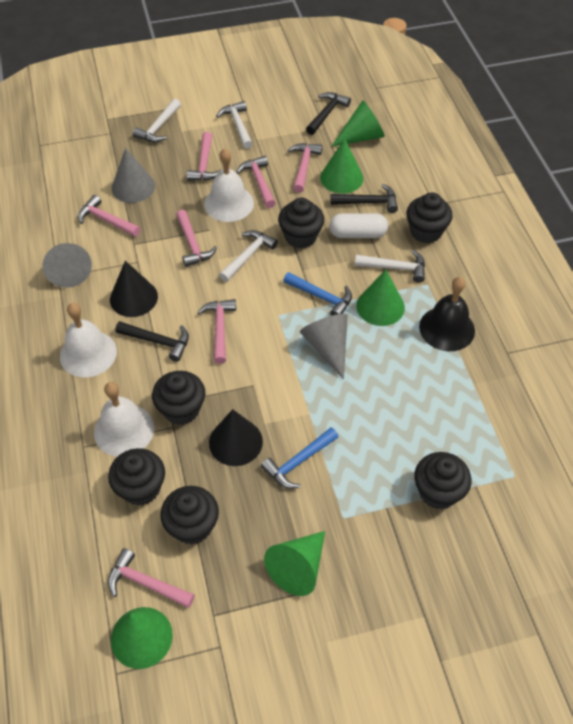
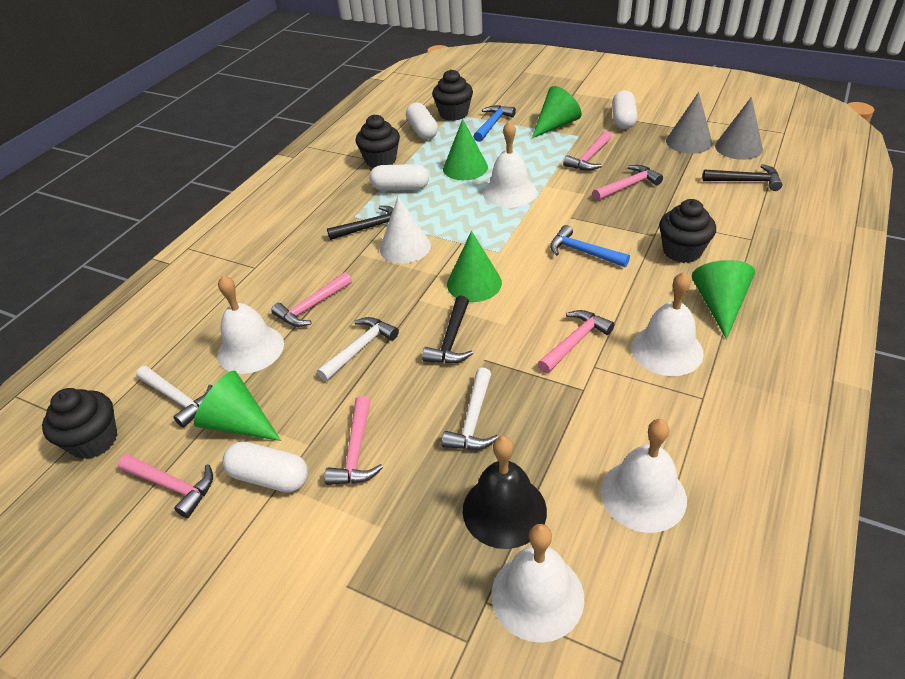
black cone: [110,261,158,317] [209,409,263,466] = 2 -> none = 0
black cupcake: [108,448,165,506] [152,371,205,425] [160,486,219,545] [278,198,324,249] [406,193,453,243] [414,452,471,509] = 6 -> [42,388,117,459] [356,114,400,168] [432,69,473,121] [659,199,716,263] = 4
grey cone: [42,243,92,288] [112,148,155,203] [300,314,347,379] = 3 -> [666,92,712,154] [715,97,763,160] = 2
pink hammer: [78,195,140,237] [108,548,195,608] [176,210,217,267] [187,132,221,181] [197,299,236,364] [236,156,276,208] [288,143,322,193] = 7 -> [118,454,213,518] [271,272,352,327] [324,396,383,485] [538,310,614,373] [563,131,612,171] [593,165,663,201] = 6
white bell: [60,303,117,378] [94,382,154,457] [204,148,254,222] = 3 -> [217,275,284,374] [483,121,537,208] [491,524,585,643] [601,419,687,533] [631,272,704,376] = 5
white capsule: [329,213,388,238] = 1 -> [222,442,308,493] [369,164,429,191] [406,103,438,140] [612,90,637,129] = 4
white cone: none = 0 -> [380,196,431,264] = 1
white hammer: [133,99,181,142] [216,101,253,149] [219,230,278,282] [355,250,425,283] = 4 -> [136,366,213,428] [317,317,399,381] [442,367,498,450] = 3

